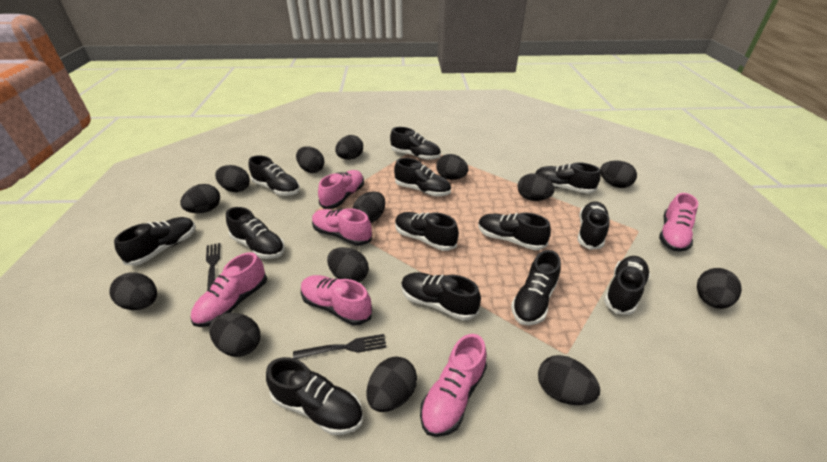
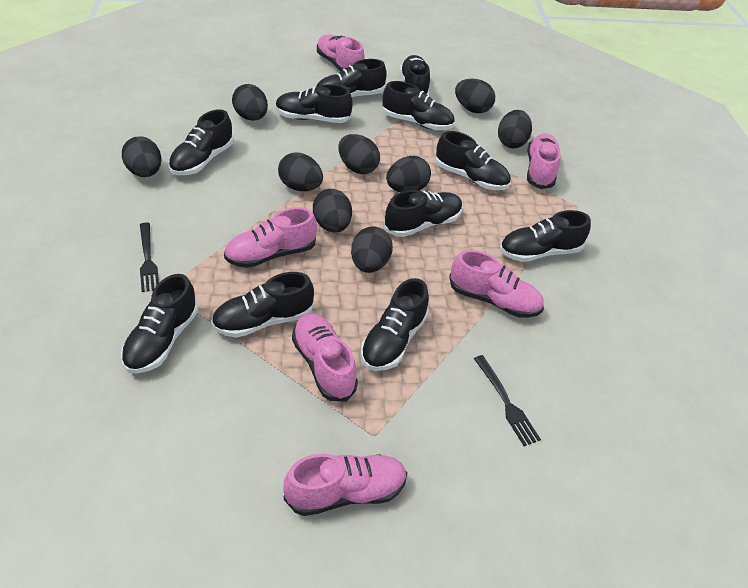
black egg: [109,272,157,310] [180,184,220,213] [209,313,260,357] [215,165,250,192] [296,146,324,173] [327,247,369,282] [335,135,363,160] [353,191,385,223] [366,357,417,412] [436,154,468,180] [518,173,555,201] [538,355,600,405] [600,161,637,188] [697,268,742,309] = 14 -> [122,136,161,177] [232,84,268,121] [278,152,323,191] [313,189,352,233] [338,134,380,174] [351,226,393,273] [386,156,431,192] [455,79,495,113] [498,110,532,148] = 9
black shoe: [114,217,196,266] [226,207,285,259] [249,156,300,196] [266,357,363,435] [390,127,441,160] [394,158,451,196] [395,212,459,251] [401,272,481,320] [478,213,551,250] [511,250,561,325] [535,162,601,194] [578,201,610,250] [604,256,650,315] = 13 -> [121,274,199,374] [169,109,234,175] [211,272,314,338] [275,84,353,123] [316,59,387,97] [361,278,429,371] [382,81,455,130] [384,190,463,237] [400,55,430,95] [436,131,511,190] [500,210,591,262] = 11

